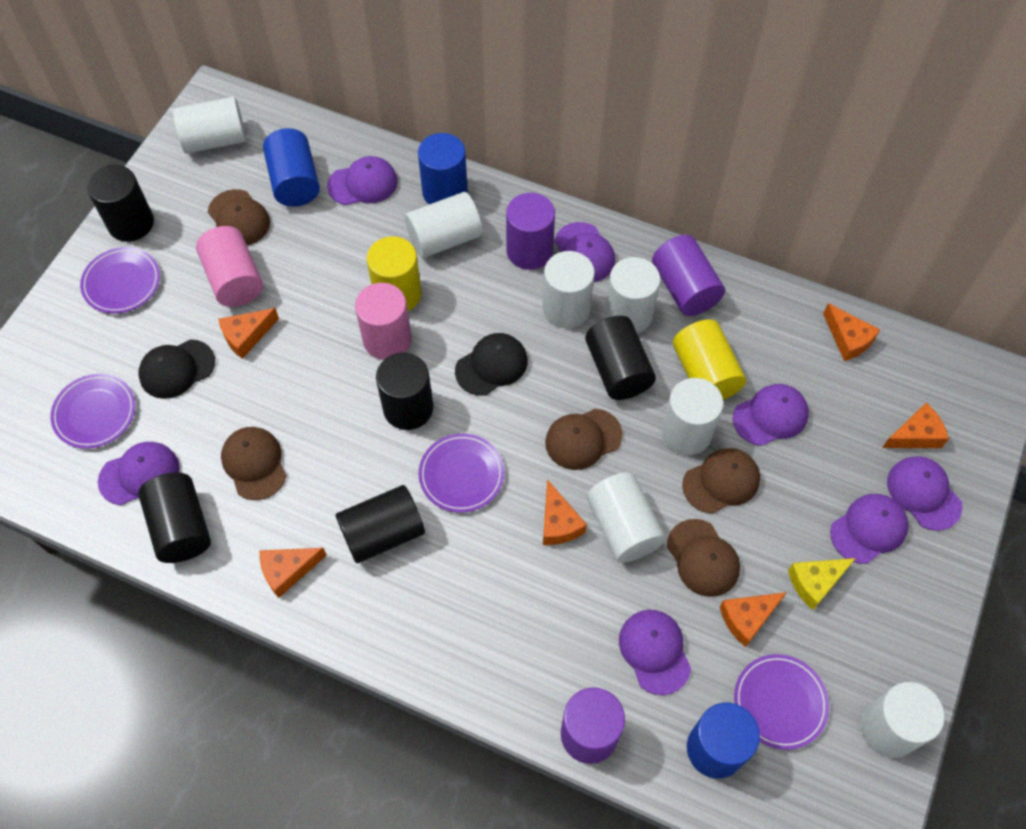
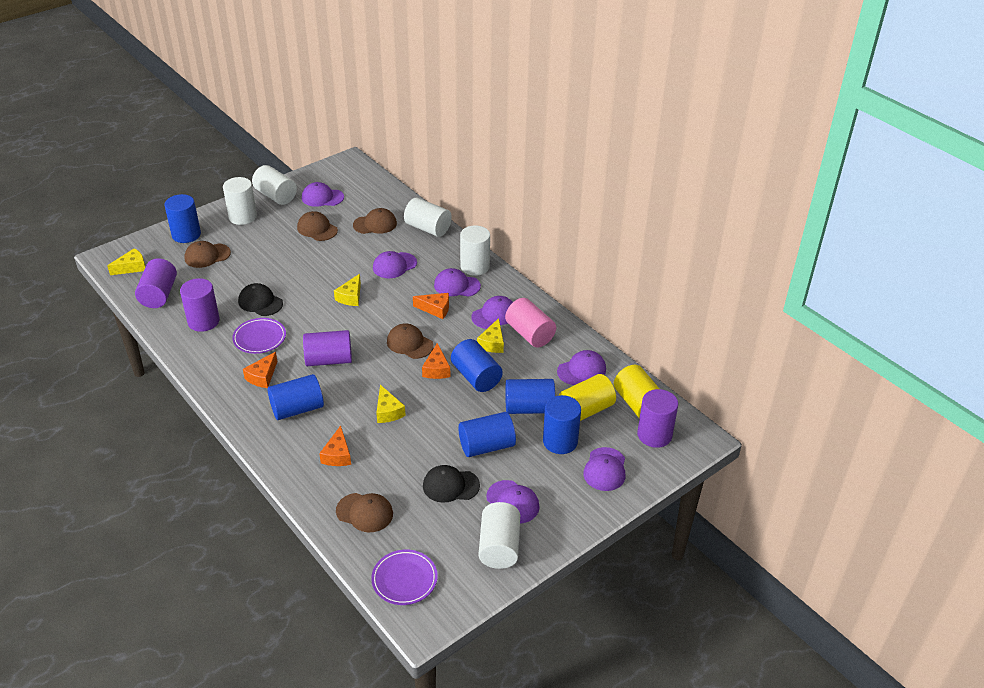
black cylinder: [87,165,154,242] [138,473,211,563] [336,485,425,563] [376,353,433,430] [585,316,656,400] = 5 -> none = 0
blue cylinder: [263,128,320,207] [418,133,468,205] [687,703,760,779] = 3 -> [164,194,201,243] [268,374,324,420] [451,339,503,392] [458,412,516,457] [505,379,555,414] [543,395,581,454] = 6
orange cheese: [218,308,279,359] [260,548,327,598] [543,479,587,545] [720,592,787,647] [823,303,880,361] [882,403,949,448] = 6 -> [243,352,278,388] [319,425,351,466] [413,293,449,319] [422,343,450,379] = 4
pink cylinder: [196,226,263,307] [355,283,412,360] = 2 -> [505,298,556,347] = 1
purple cylinder: [506,193,555,270] [561,687,625,764] [652,235,725,316] = 3 -> [135,258,177,308] [180,278,220,332] [303,330,352,366] [637,389,678,448] = 4
purple plate: [50,374,135,449] [80,247,160,314] [419,433,504,513] [734,654,829,750] = 4 -> [232,318,286,354] [371,550,438,605] = 2
white cylinder: [173,97,246,154] [405,192,482,258] [543,251,595,328] [586,472,666,563] [605,257,660,333] [661,378,723,455] [861,682,945,758] = 7 -> [223,177,257,225] [252,165,297,205] [404,197,452,237] [460,226,490,276] [479,502,520,569] = 5
yellow cheese: [788,558,856,610] = 1 -> [107,248,145,275] [334,274,361,306] [376,385,406,423] [477,318,504,353] = 4

